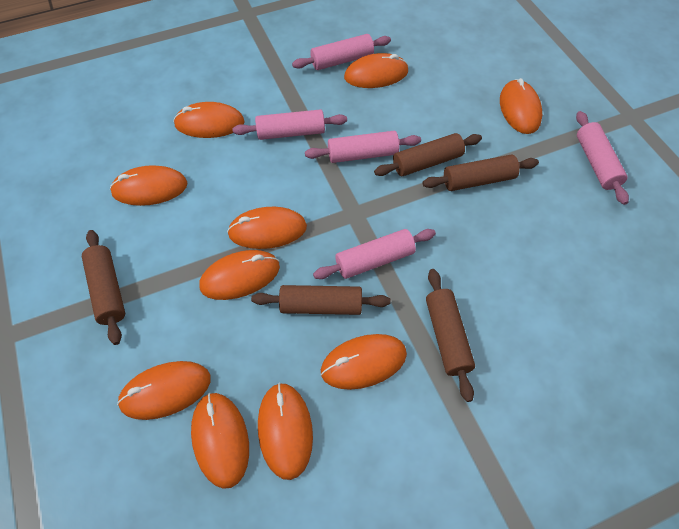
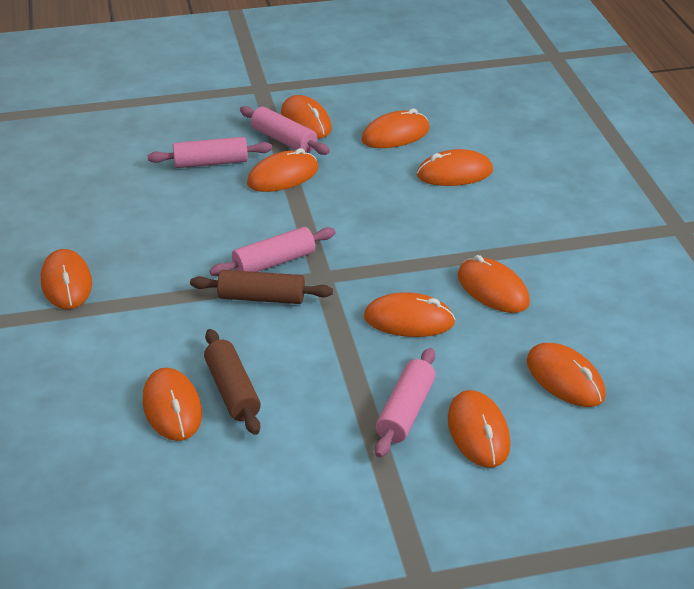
brown rolling pin: [82,230,125,345] [251,285,391,315] [374,133,482,176] [422,154,539,191] [426,269,475,402] = 5 -> [190,270,333,304] [204,329,261,435] = 2
pink rolling pin: [232,109,347,140] [292,34,391,70] [305,131,421,163] [313,229,436,279] [576,111,629,205] = 5 -> [147,137,272,168] [210,227,336,276] [240,106,330,155] [375,348,436,458] = 4

